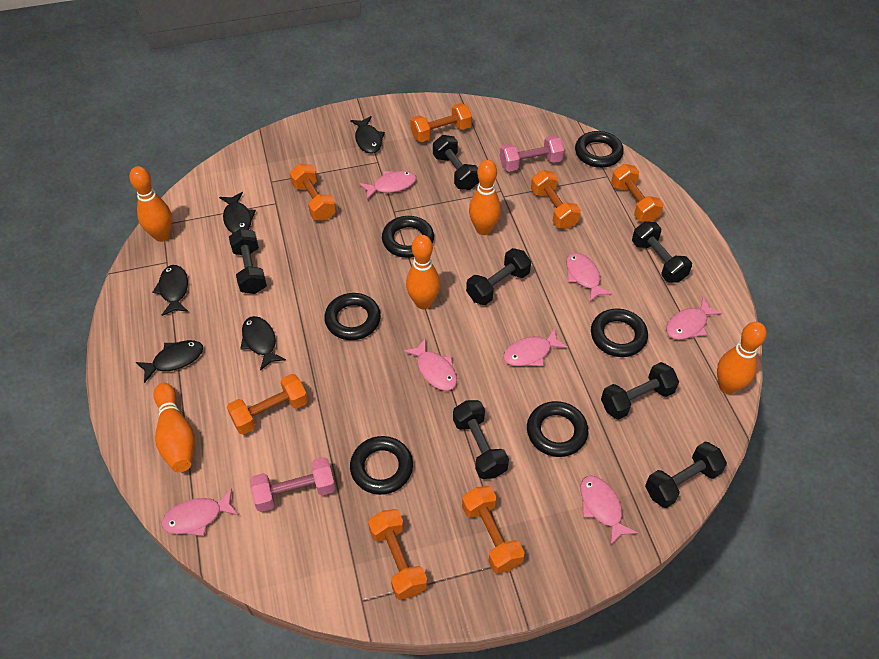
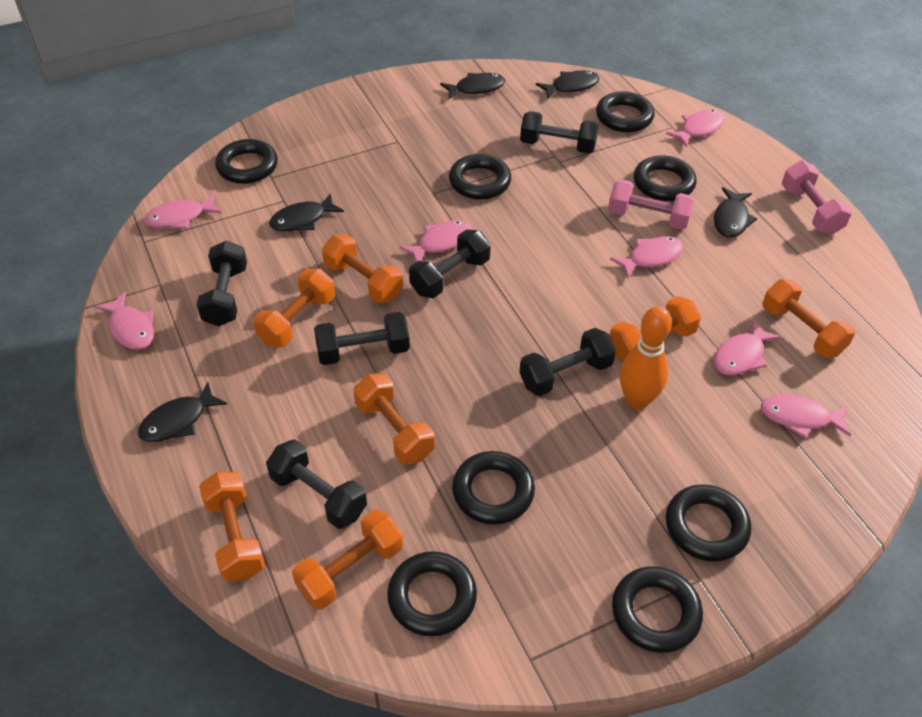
black dumbbell: [229,228,267,294] [433,135,479,190] [453,400,509,479] [466,248,531,305] [601,362,679,420] [632,221,692,283] [645,442,727,508] = 7 -> [196,241,247,326] [266,440,367,529] [314,312,410,365] [409,229,491,298] [519,328,616,396] [520,111,599,154] = 6
black ring: [324,293,381,340] [350,436,413,495] [382,216,434,258] [527,401,588,457] [575,131,624,168] [591,308,648,357] = 6 -> [215,139,278,184] [387,551,477,637] [449,154,511,200] [452,451,535,525] [596,91,654,132] [612,566,703,653] [634,155,696,201] [666,484,751,562] = 8
orange bowling pin: [129,166,172,242] [153,383,195,472] [406,235,440,309] [469,160,501,235] [717,322,766,394] = 5 -> [620,306,672,410] = 1

